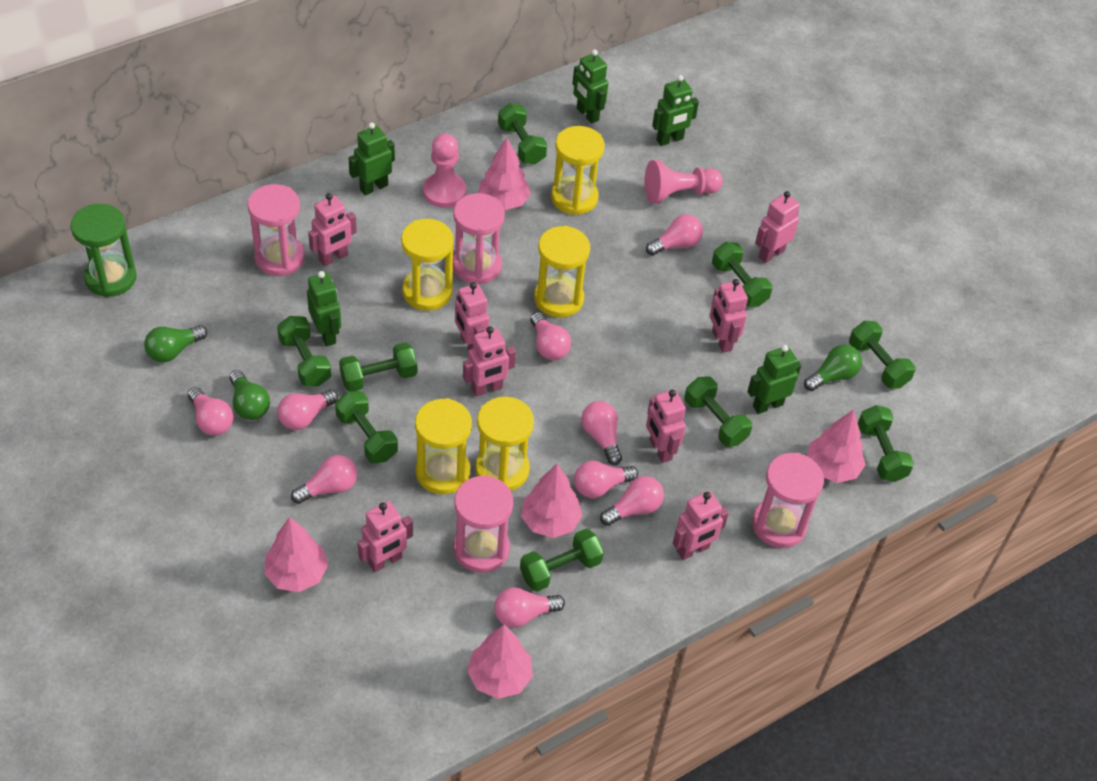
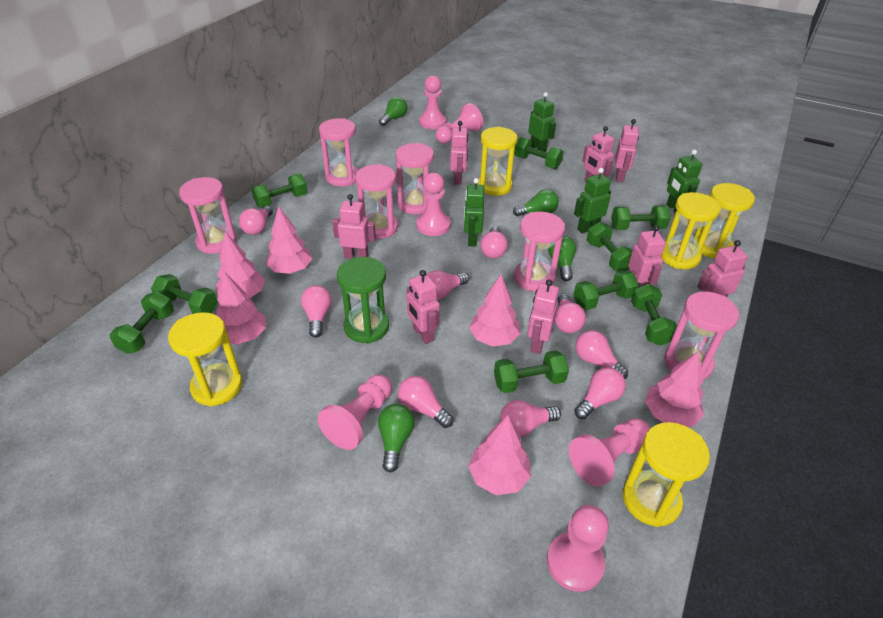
green light bulb: [144,325,207,362] [229,370,270,420] [804,344,862,391] = 3 -> [378,404,415,473] [379,97,407,126] [513,189,559,216] [548,236,576,281] = 4
green robot: [307,271,341,346] [349,122,395,195] [573,50,608,124] [652,75,699,146] [747,345,801,414] = 5 -> [464,178,484,247] [528,92,556,152] [574,168,611,234] [667,150,702,213] = 4
pink hourglass: [248,184,305,276] [453,193,505,285] [453,475,513,573] [752,453,824,548] = 4 -> [179,177,237,254] [319,118,359,186] [355,164,398,239] [396,143,434,214] [514,212,565,292] [664,291,739,380] = 6
pink pawn: [423,134,466,208] [644,160,723,204] = 2 -> [318,374,392,450] [416,173,451,236] [419,76,446,129] [435,103,483,144] [547,505,609,592] [569,418,650,487] = 6
pink tree: [264,517,328,592] [467,625,533,699] [478,138,531,210] [521,464,583,538] [807,410,866,483] = 5 -> [216,231,265,299] [217,272,266,345] [266,206,312,274] [468,415,531,495] [469,274,520,346] [645,351,704,427] = 6

